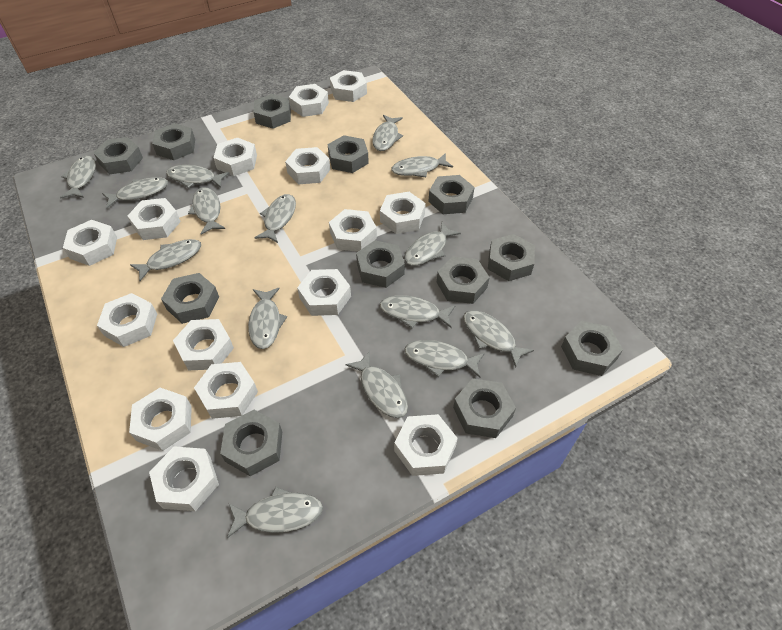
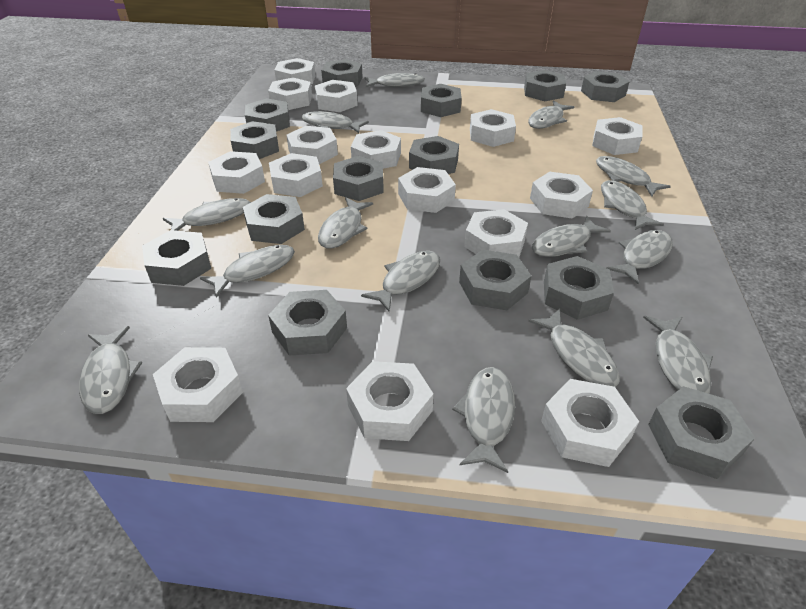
grey nut: [94,137,143,175] [152,123,195,160] [161,273,219,324] [220,410,282,476] [253,94,291,129] [327,135,369,173] [356,240,405,288] [428,175,475,214] [437,256,490,304] [453,378,516,438] [488,234,535,281] [561,321,623,376] = 12 -> [142,230,211,286] [230,121,279,159] [243,194,305,244] [245,98,290,132] [268,290,347,356] [321,59,363,86] [333,156,384,201] [409,136,459,174] [421,84,462,117] [459,250,531,310] [524,70,566,101] [544,256,614,320] [581,71,629,102] [648,386,755,479] = 14

